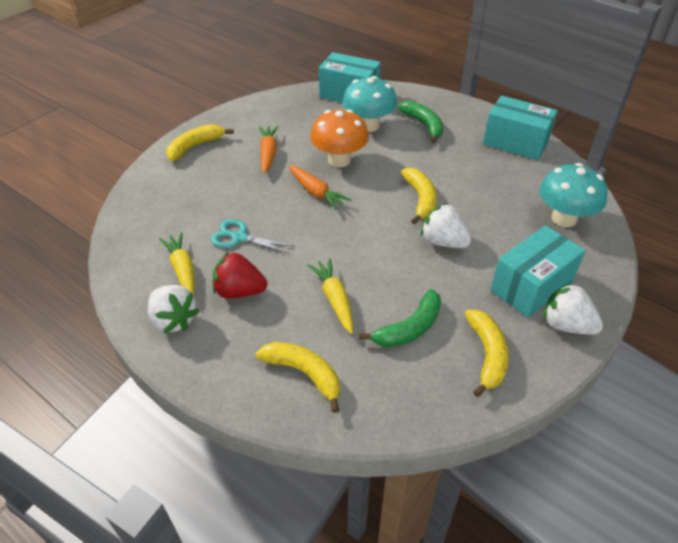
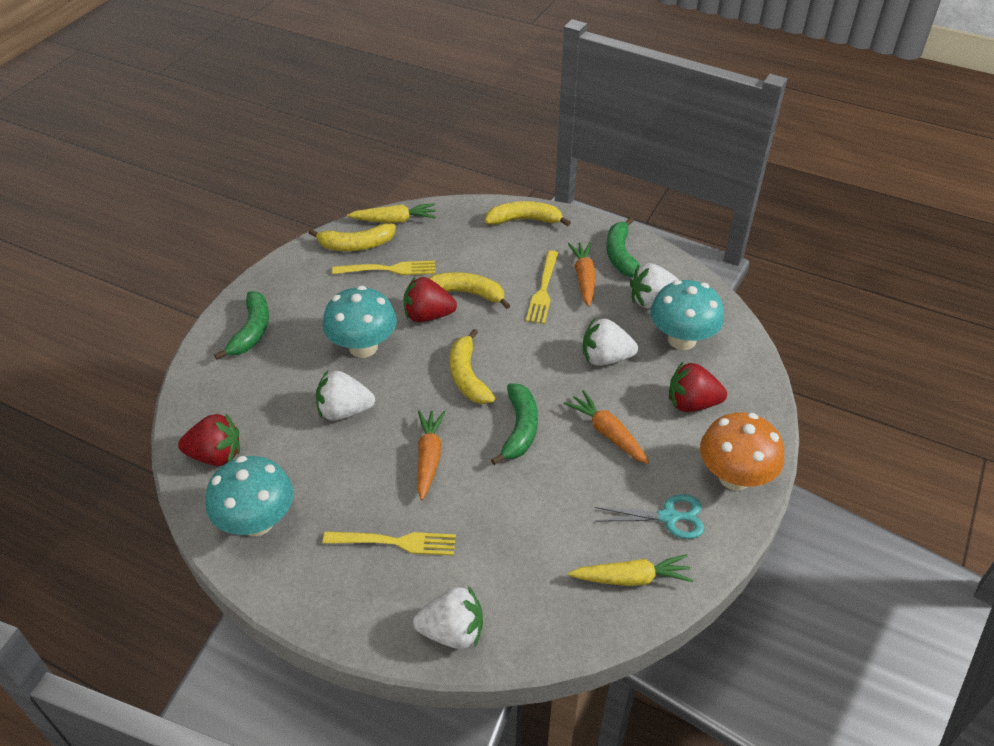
green banana: [359,289,441,347] [398,101,444,143] = 2 -> [214,291,269,360] [491,383,538,465] [606,217,641,278] = 3
orange carrot: [259,126,278,174] [288,165,351,210] = 2 -> [417,410,446,500] [564,390,649,464] [568,242,596,307] = 3
red strawberry: [212,251,267,299] = 1 -> [178,413,240,466] [403,276,457,322] [669,362,727,412] = 3
turquoise box: [319,52,381,103] [483,96,558,160] [490,225,586,318] = 3 -> none = 0
turquoise mushroom: [343,76,397,132] [539,163,608,227] = 2 -> [205,456,294,536] [323,286,397,358] [650,280,724,350] = 3
white strawberry: [148,285,199,334] [421,203,471,248] [544,282,603,335] = 3 -> [316,370,375,421] [413,586,483,649] [583,318,638,366] [630,263,678,308] = 4
yellow fork: none = 0 -> [323,531,456,556] [332,261,436,275] [526,250,558,324] = 3

